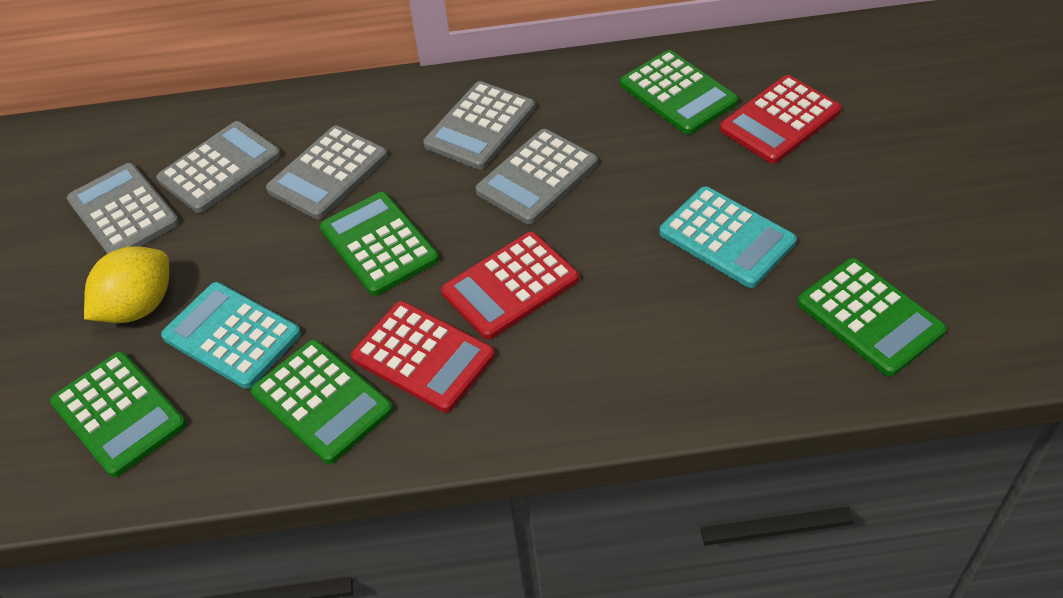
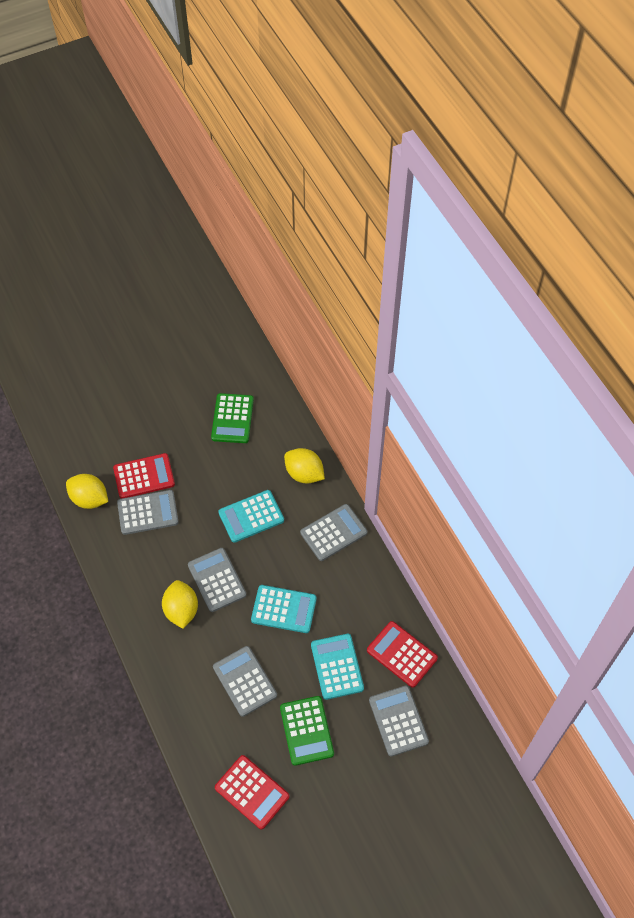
green calculator: [50,351,186,478] [251,340,393,464] [320,192,439,296] [620,50,738,135] [797,258,947,377] = 5 -> [211,393,254,443] [280,696,334,766] = 2
turquoise calculator: [161,282,301,389] [659,186,797,288] = 2 -> [218,490,284,543] [251,585,317,633] [311,634,364,700] = 3
yellow lemon: [84,246,169,323] = 1 -> [66,474,108,509] [162,580,198,629] [284,448,325,484] = 3

